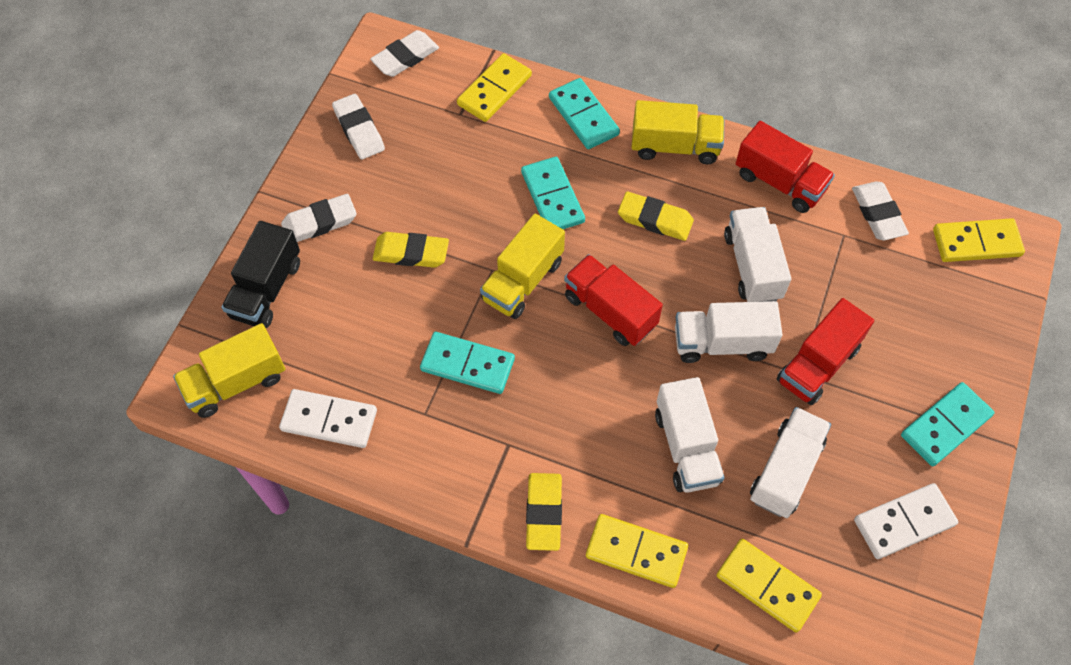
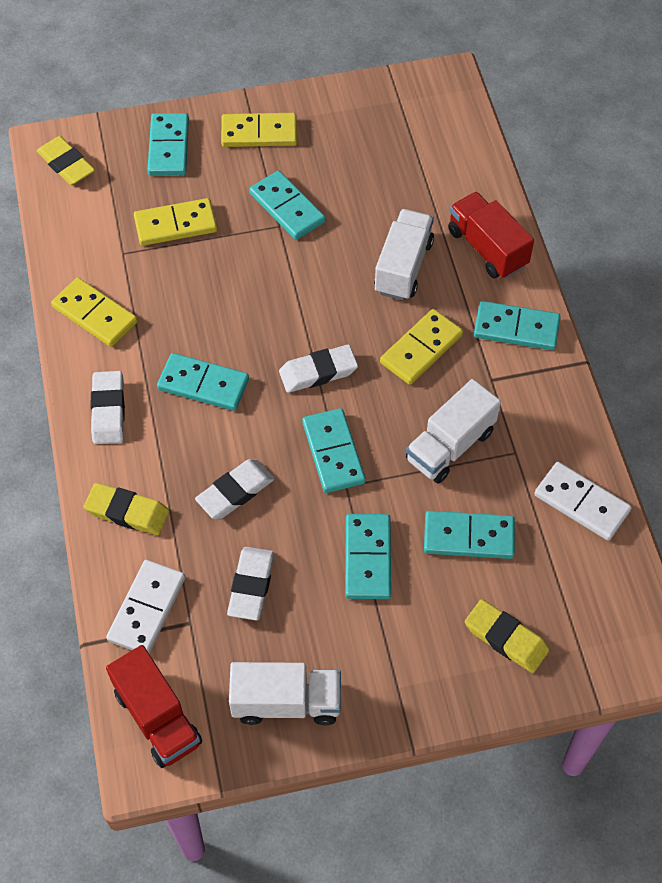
black truck: [221,221,300,328] = 1 -> none = 0
red truck: [564,254,663,346] [736,121,835,213] [777,298,874,405] = 3 -> [106,645,202,768] [448,192,534,279] = 2
turquoise domino: [420,332,515,394] [521,157,585,229] [549,78,620,149] [901,382,994,466] = 4 -> [147,113,189,175] [157,353,249,411] [249,171,325,240] [302,408,366,493] [345,514,391,599] [424,511,515,559] [474,301,561,350] = 7
white truck: [655,377,725,493] [675,301,783,363] [724,207,791,302] [750,407,831,518] = 4 -> [229,662,341,725] [374,209,434,300] [406,379,501,484] = 3
yellow truck: [173,323,286,418] [480,214,565,319] [631,100,725,164] = 3 -> none = 0

